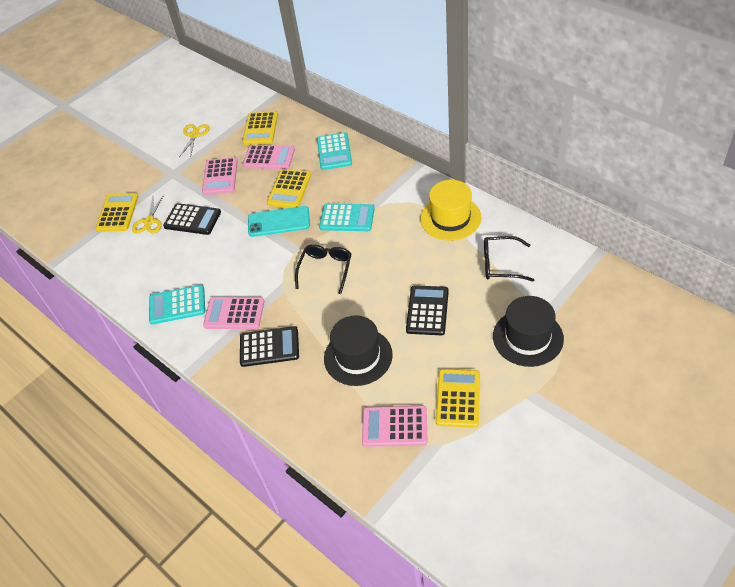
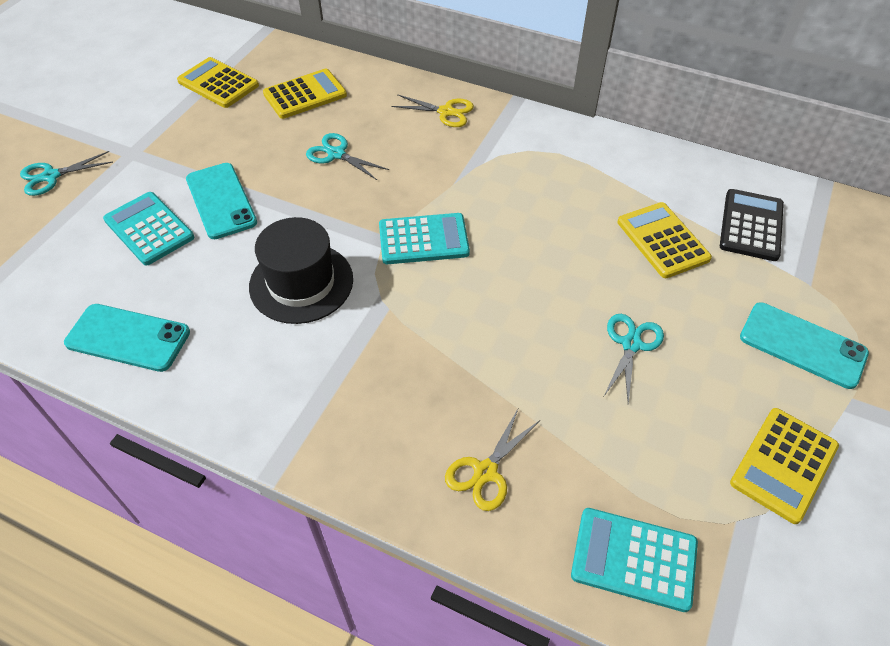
black calculator: [163,203,221,235] [240,326,299,367] [406,285,449,335] = 3 -> [720,189,784,261] = 1
black glasses: [295,244,351,294] [484,236,534,282] = 2 -> none = 0
black hat: [324,315,393,386] [493,296,564,367] = 2 -> [249,217,353,324] = 1
pink calculator: [202,157,238,195] [203,297,264,329] [242,145,295,169] [362,406,427,447] = 4 -> none = 0
turquoise phone: [248,206,310,237] = 1 -> [64,304,190,372] [186,163,257,239] [740,302,869,389] = 3
turquoise scissors: none = 0 -> [20,151,113,196] [306,133,389,180] [604,314,664,403] = 3
yellow hat: [420,180,482,241] = 1 -> none = 0

